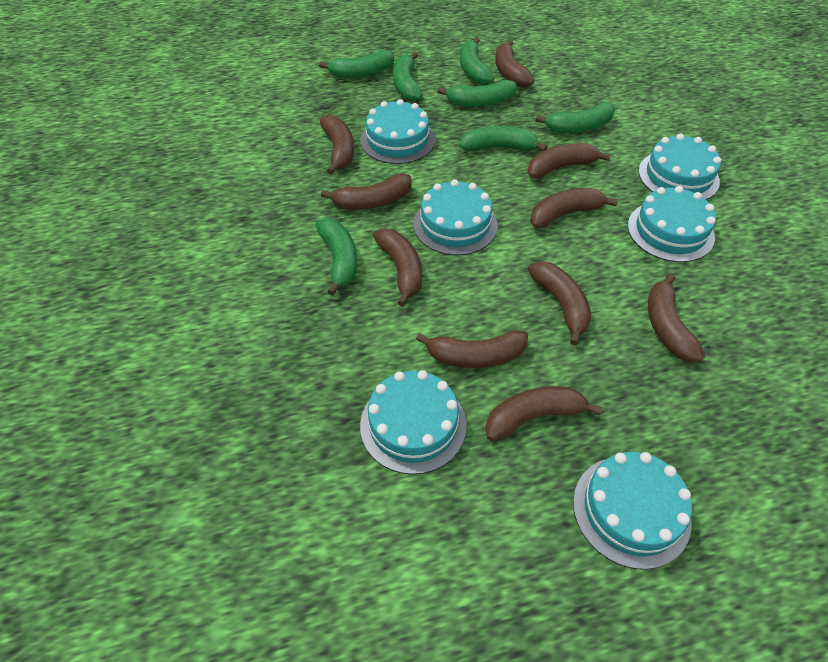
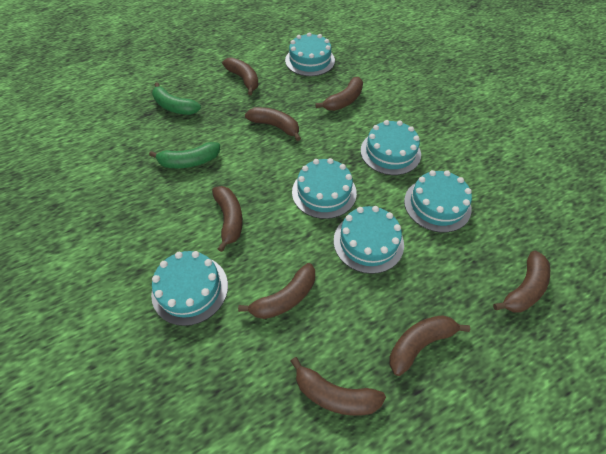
brown banana: [320,115,354,175] [321,174,412,210] [373,228,422,307] [416,330,528,368] [485,386,602,441] [495,40,534,87] [527,143,611,179] [528,261,592,346] [530,188,618,228] [648,273,705,362] = 10 -> [212,186,243,252] [222,57,259,95] [238,263,315,319] [245,107,301,141] [291,357,386,416] [315,77,363,111] [389,315,470,376] [493,251,550,312] = 8
green banana: [316,218,357,296] [319,50,394,78] [393,52,422,101] [438,80,517,107] [459,126,547,152] [460,37,494,85] [536,102,615,133] = 7 -> [149,142,220,168] [152,82,201,115] = 2

